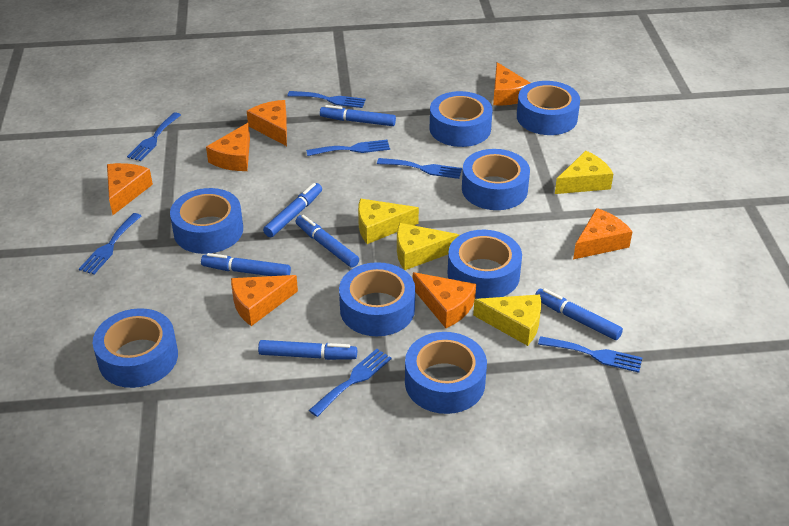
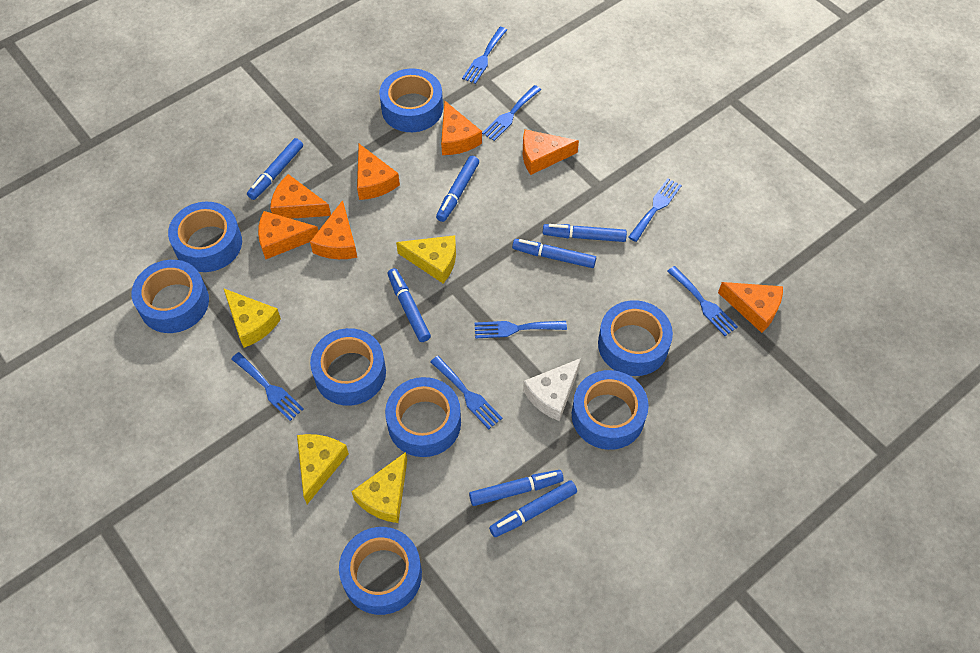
blue marker: [201,253,291,276] [258,340,357,360] [263,183,322,237] [295,215,359,268] [320,105,396,126] [535,288,623,340] = 6 -> [247,138,303,200] [388,268,431,342] [436,156,479,222] [469,470,564,506] [489,480,577,537] [512,239,596,268] [543,224,627,242] = 7
white cheese: none = 0 -> [523,358,581,421] = 1

